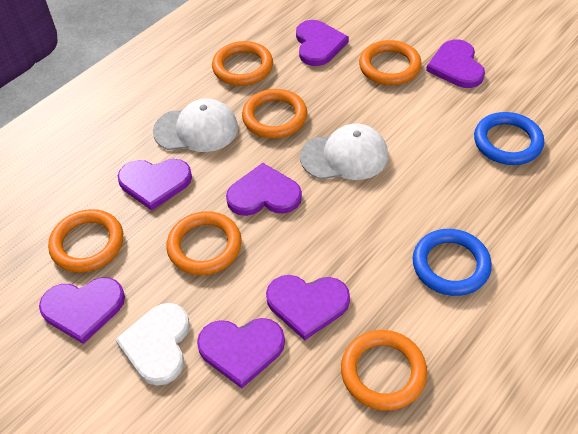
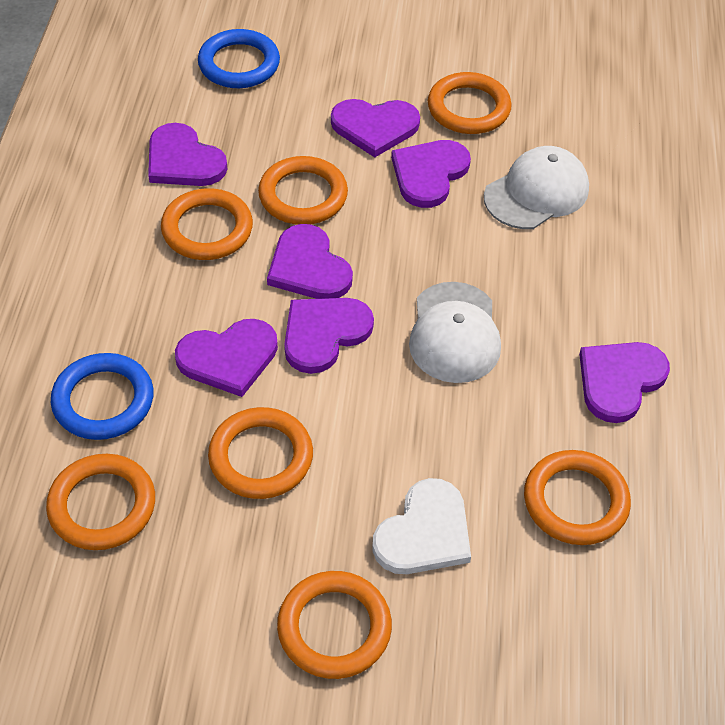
orange ring: [48,209,123,273] [166,211,242,275] [212,41,273,86] [242,89,307,139] [341,330,427,411] [359,40,422,85] = 6 -> [46,454,155,550] [161,188,253,260] [208,407,313,499] [258,156,348,225] [277,571,392,679] [428,72,512,134] [524,450,631,545] = 7

